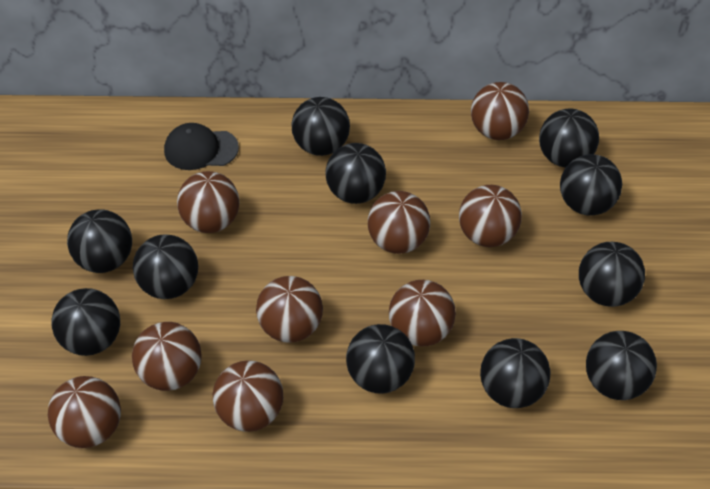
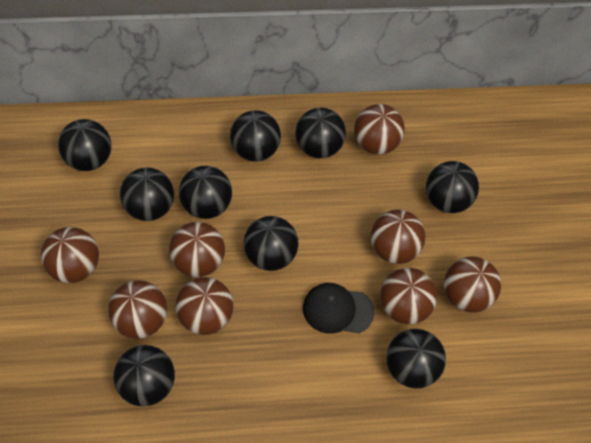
black ball: [51,288,120,356] [67,209,132,273] [133,234,198,299] [292,97,350,156] [325,143,386,204] [346,324,415,394] [480,338,551,408] [539,108,599,168] [560,154,622,216] [579,242,645,307] [586,331,657,400] = 11 -> [58,119,112,171] [113,345,175,406] [120,167,174,221] [179,166,232,219] [230,110,281,162] [244,216,299,271] [295,108,346,158] [386,329,446,388] [426,161,479,213] = 9
brown ball: [48,376,121,448] [132,322,202,391] [177,171,240,233] [213,360,283,432] [256,276,323,343] [368,191,430,254] [389,280,456,347] [459,185,522,247] [471,82,529,140] = 9 -> [41,227,99,283] [108,280,167,339] [169,222,225,277] [175,277,234,335] [354,104,405,155] [371,210,425,264] [380,268,437,324] [444,256,501,313] = 8

